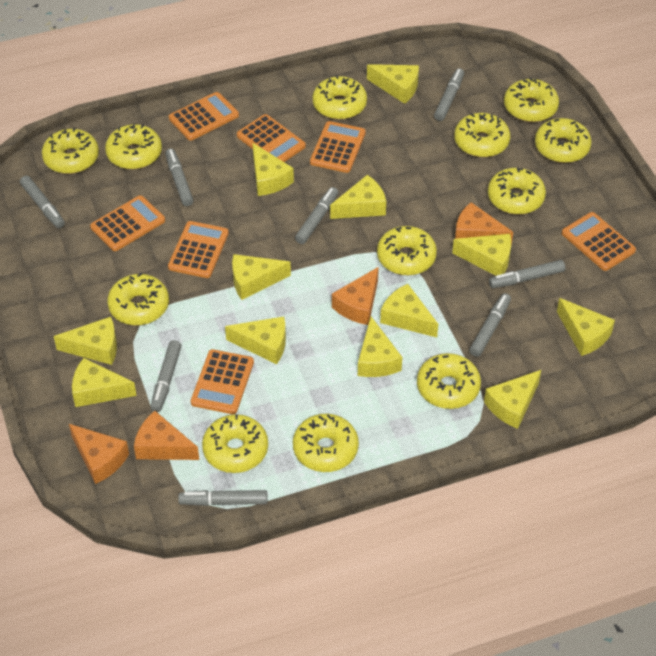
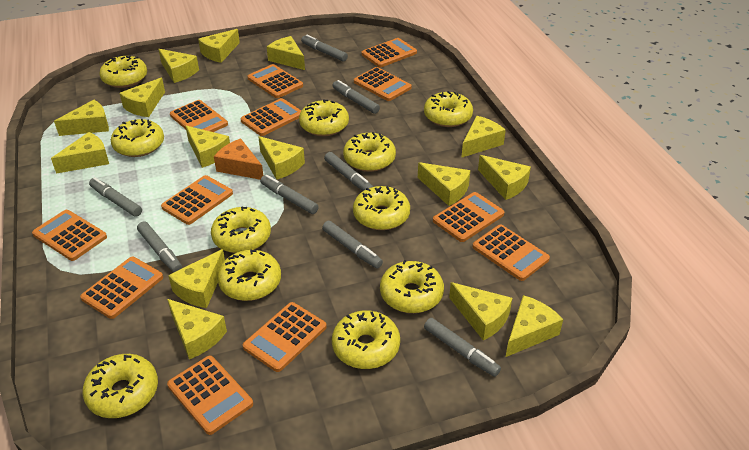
orange calculator: [90,195,165,251] [168,221,229,278] [169,92,239,141] [191,349,254,414] [237,114,306,162] [310,121,366,173] [562,212,636,271] = 7 -> [32,210,107,261] [80,257,163,319] [161,175,233,225] [167,356,253,435] [170,100,228,132] [241,98,301,136] [243,302,327,372] [247,64,303,98] [354,67,412,101] [362,38,417,67] [433,192,504,242] [472,225,550,281] = 12
orange cheese: [69,424,129,484] [134,411,199,460] [332,267,379,325] [455,202,513,245] = 4 -> [214,139,263,180] = 1
yellow cheese: [54,317,117,365] [72,358,137,407] [225,316,286,364] [232,254,291,300] [253,143,294,196] [330,175,386,219] [358,317,402,377] [367,64,419,104] [380,284,438,337] [452,234,511,276] [484,370,541,429] [557,298,615,356] = 12 -> [51,132,109,174] [54,100,109,136] [120,78,165,117] [158,49,199,83] [167,299,227,359] [168,249,225,308] [186,126,230,168] [198,29,240,63] [258,136,305,180] [267,36,305,70] [418,162,471,206] [449,282,512,341] [461,116,506,158] [478,155,531,200] [506,295,563,357] = 15
yellow donut: [42,127,99,174] [105,124,162,169] [107,273,169,326] [202,414,268,473] [293,414,359,472] [313,75,367,120] [377,226,437,275] [417,353,481,409] [454,113,510,157] [488,168,546,215] [504,78,559,122] [535,118,591,163] = 12 -> [83,354,158,418] [100,55,147,88] [111,119,164,157] [211,206,271,253] [217,250,281,301] [299,100,349,136] [332,310,400,369] [343,132,396,172] [353,186,410,230] [380,260,444,313] [424,91,473,127] = 11

